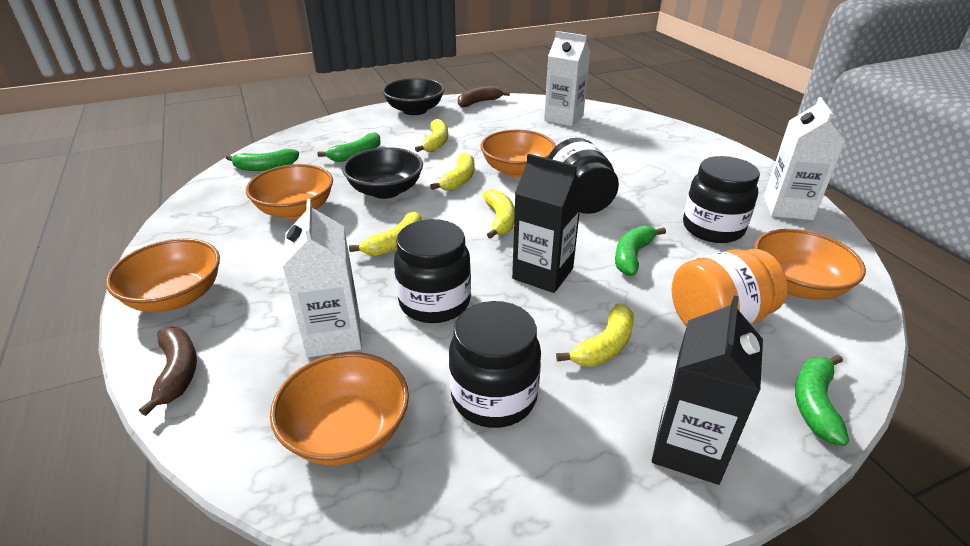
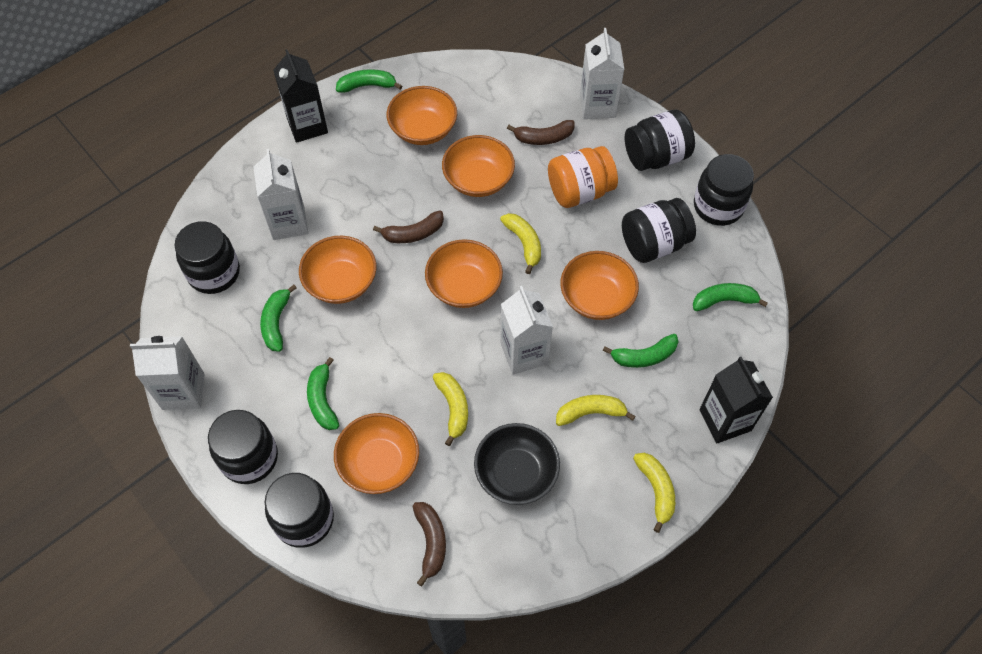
black bowl: [342,147,423,199] [382,78,445,115] = 2 -> [474,423,560,505] = 1
black jar: [394,219,471,323] [449,301,541,428] [548,138,619,214] [683,156,760,243] = 4 -> [174,221,240,294] [208,410,278,484] [265,473,334,548] [622,198,696,263] [625,110,695,171] [694,154,754,226] = 6
brown banana: [139,327,197,416] [458,86,510,108] = 2 -> [373,211,444,243] [412,502,446,586] [507,120,574,145] = 3
green banana: [226,149,299,171] [317,132,380,162] [615,225,666,276] [795,355,849,446] = 4 -> [260,284,297,352] [307,357,339,430] [336,69,402,93] [603,334,679,368] [693,283,768,311] = 5
orange bowl: [106,238,220,312] [246,164,333,219] [270,352,409,465] [480,130,556,177] [754,229,866,300] = 5 -> [299,236,376,304] [334,413,419,494] [386,86,457,145] [425,239,503,308] [442,135,515,197] [560,251,639,320] = 6
white carton: [282,199,362,357] [544,31,590,126] [764,97,846,220] = 3 -> [130,336,204,410] [253,149,308,240] [500,286,553,375] [580,28,625,119] = 4
yellow banana: [349,212,422,256] [415,119,448,152] [430,152,474,191] [483,189,515,239] [556,303,634,367] = 5 -> [433,372,468,446] [500,213,541,274] [556,395,636,426] [633,453,675,533] = 4

